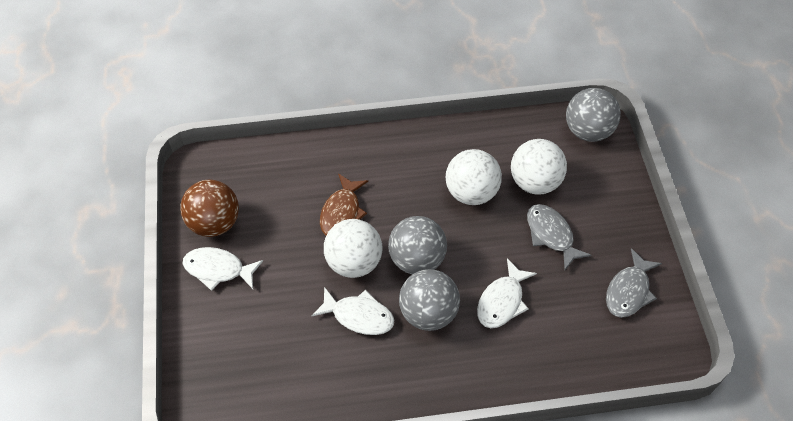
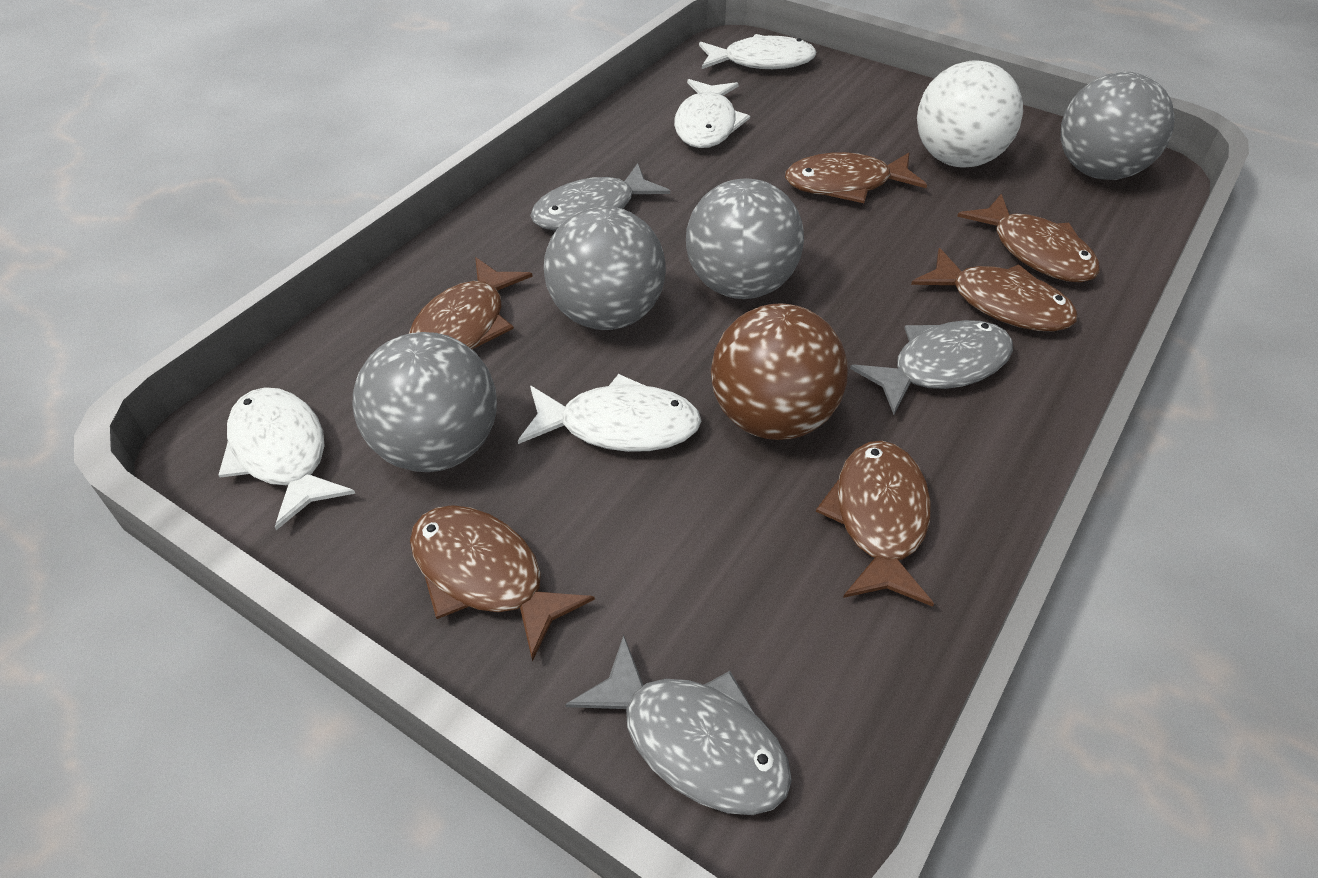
brown fish: [320,174,368,236] = 1 -> [409,257,533,349] [410,505,595,661] [785,152,927,203] [816,441,934,607] [911,248,1077,332] [957,194,1100,283] = 6
grey ball: [388,216,447,274] [399,269,460,331] [566,88,621,142] = 3 -> [353,332,497,472] [544,206,666,330] [686,179,804,299] [1061,72,1175,180] = 4
grey fish: [527,204,591,270] [606,248,662,318] = 2 -> [530,163,670,231] [565,635,792,815] [850,320,1013,415] = 3
white ball: [324,219,382,278] [446,149,502,205] [511,139,567,195] = 3 -> [917,61,1023,167] = 1
white fish: [183,247,263,291] [311,287,394,335] [477,258,537,328] = 3 -> [219,387,355,530] [518,374,701,452] [674,79,750,148] [699,34,816,69] = 4

